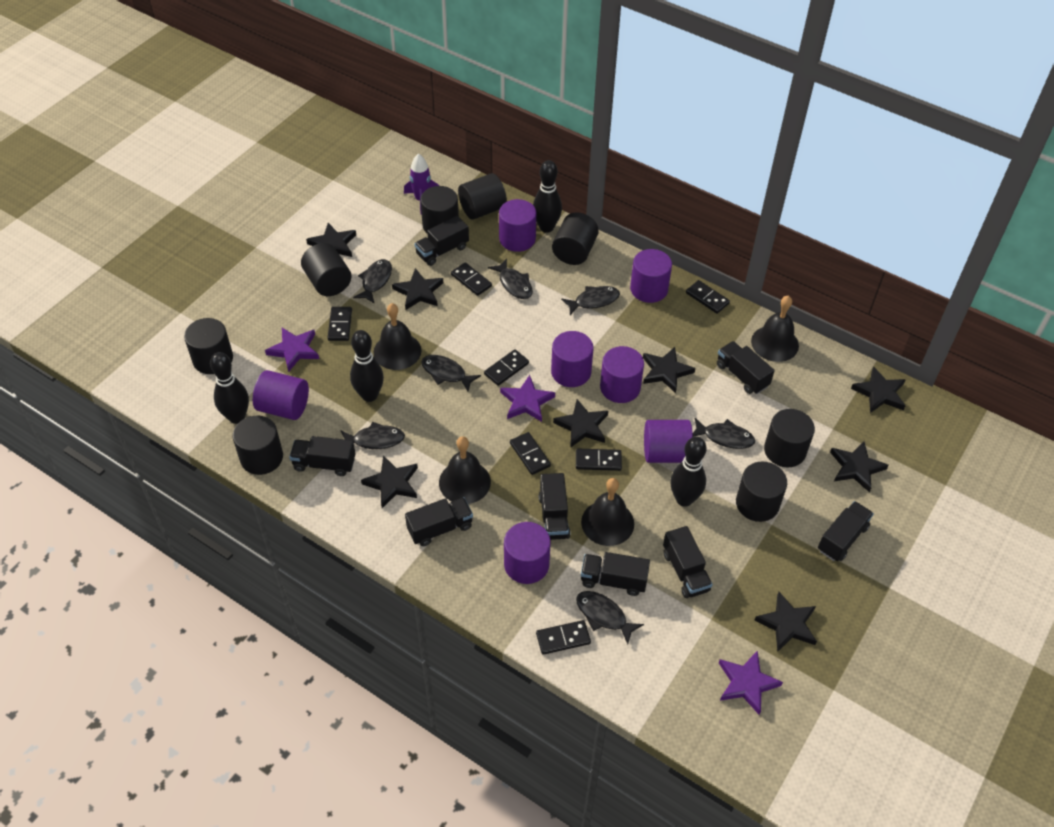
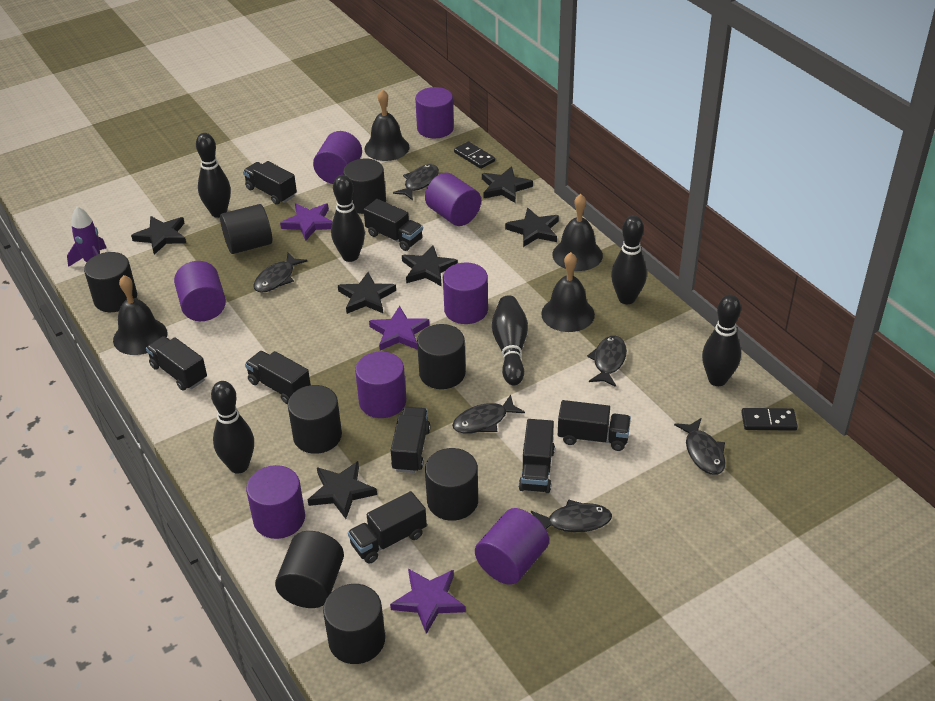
black bowling pin: [210,352,249,424] [350,330,384,402] [533,160,562,233] [670,437,707,507] = 4 -> [196,133,231,218] [211,381,254,474] [331,175,365,262] [492,295,528,385] [611,215,647,304] [702,295,741,386] = 6
black domino: [328,307,352,341] [451,262,492,296] [484,349,529,386] [510,432,551,475] [536,620,591,655] [576,449,622,471] [686,280,730,314] = 7 -> [454,141,495,169] [741,408,798,431] = 2
black fish: [340,422,405,449] [353,259,392,304] [421,355,481,391] [488,259,533,299] [561,286,620,315] [576,591,644,644] [693,418,755,449] = 7 -> [253,253,307,293] [393,164,439,200] [452,395,525,434] [531,499,612,532] [587,336,627,387] [674,418,725,475] = 6
black star: [306,223,356,257] [361,455,418,508] [392,268,443,310] [553,399,608,448] [643,347,695,393] [755,592,817,652] [830,441,889,492] [851,366,906,413] = 8 -> [131,216,187,255] [308,461,377,519] [338,272,396,314] [402,245,458,286] [482,166,533,203] [505,208,559,247] = 6
purple cylinder: [253,370,309,420] [499,199,536,252] [504,522,551,584] [551,331,593,387] [600,346,644,403] [630,249,672,303] [644,420,693,463] = 7 -> [174,261,226,321] [246,465,305,539] [313,131,362,184] [355,351,406,418] [415,87,454,138] [425,173,481,226] [443,262,488,324] [475,508,549,585] = 8

